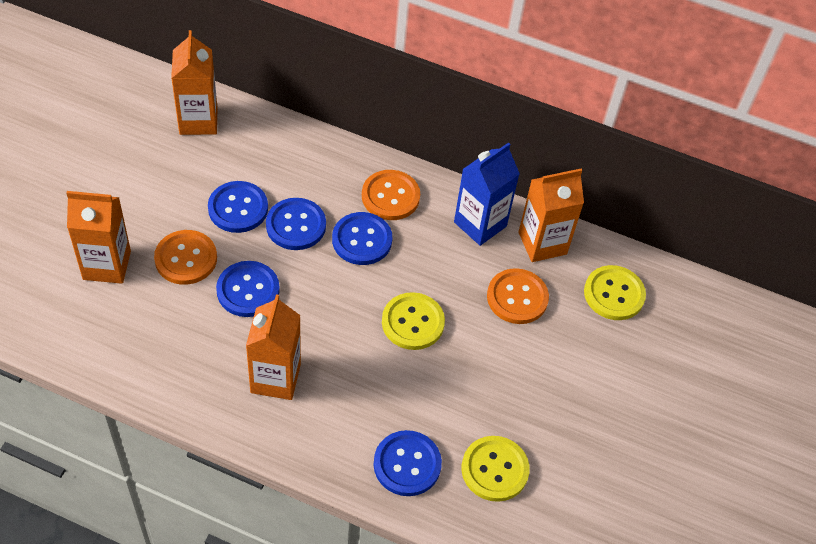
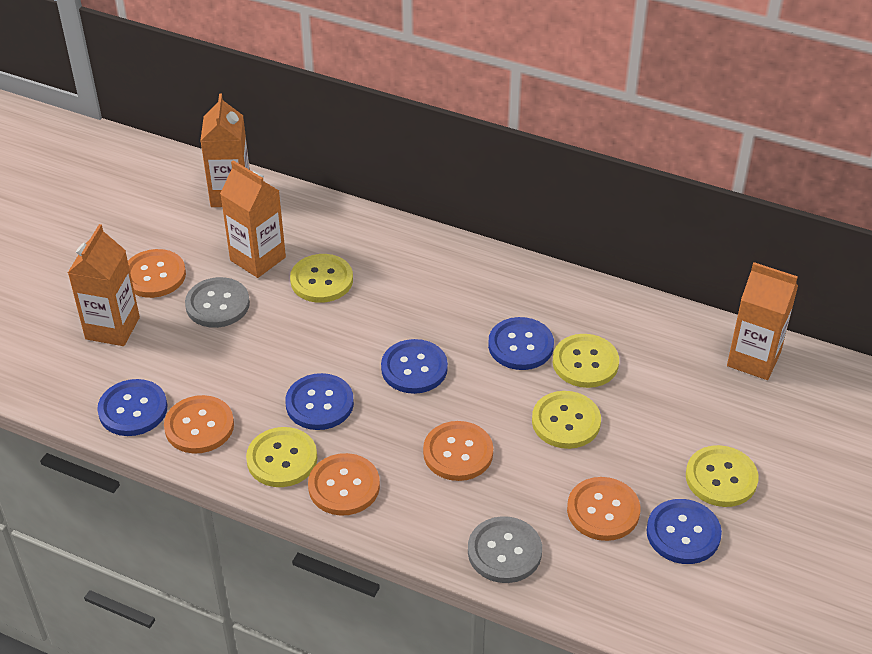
blue carton: [454,142,520,246] = 1 -> none = 0
grey button: none = 0 -> [185,277,250,328] [468,516,542,583] = 2
orange button: [154,230,217,285] [362,170,420,220] [487,268,549,324] = 3 -> [128,249,186,298] [164,395,234,453] [308,453,380,516] [423,421,493,481] [567,477,640,541] = 5
yellow button: [382,292,445,350] [461,436,530,502] [584,265,646,320] = 3 -> [246,427,317,487] [290,254,353,303] [532,391,601,449] [553,334,619,388] [686,445,758,507] = 5

